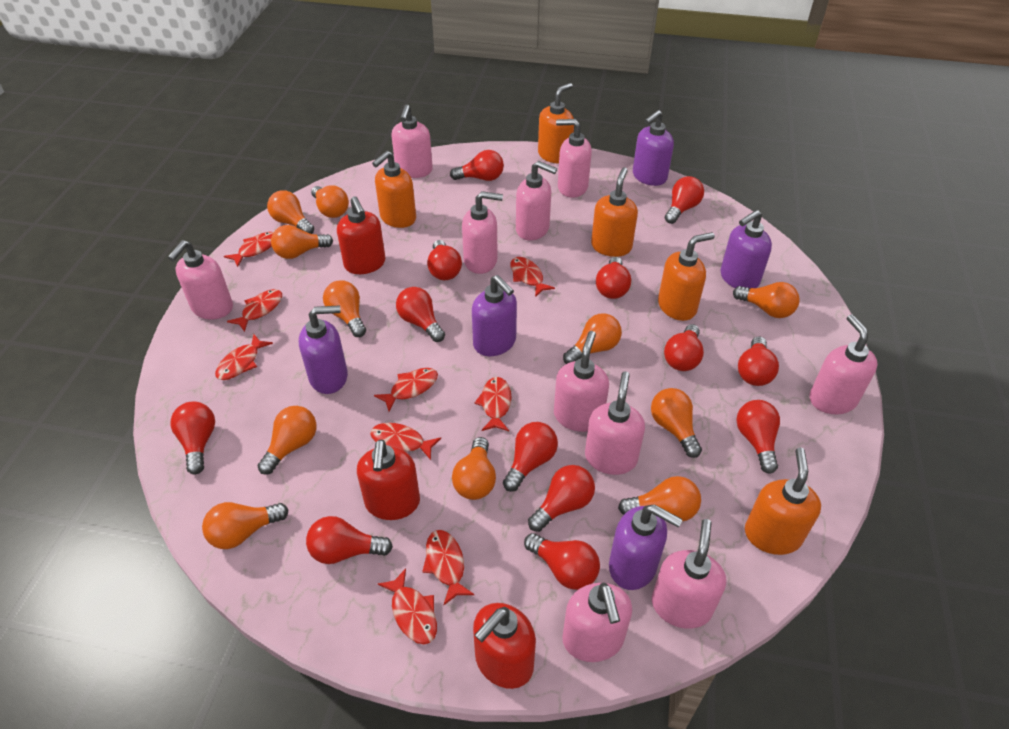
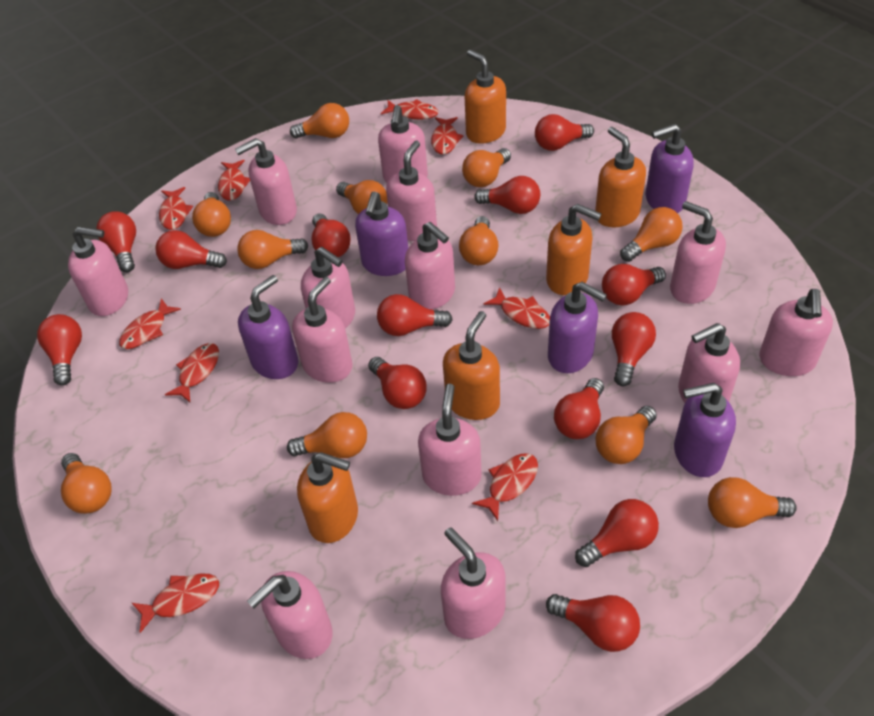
pink soap dispenser: [168,240,233,320] [391,105,433,178] [462,191,503,274] [516,161,557,240] [554,331,609,432] [556,119,592,198] [562,583,632,662] [585,371,645,475] [652,519,726,629] [809,314,878,414] = 10 -> [68,227,128,316] [235,138,297,225] [247,571,332,659] [292,277,353,383] [301,247,355,328] [378,105,428,183] [386,140,437,241] [405,222,455,310] [418,384,482,496] [441,527,505,639] [670,201,726,304] [678,323,740,403] [759,289,833,376] = 13
red soap dispenser: [337,196,385,274] [357,439,420,520] [473,603,536,689] = 3 -> none = 0

